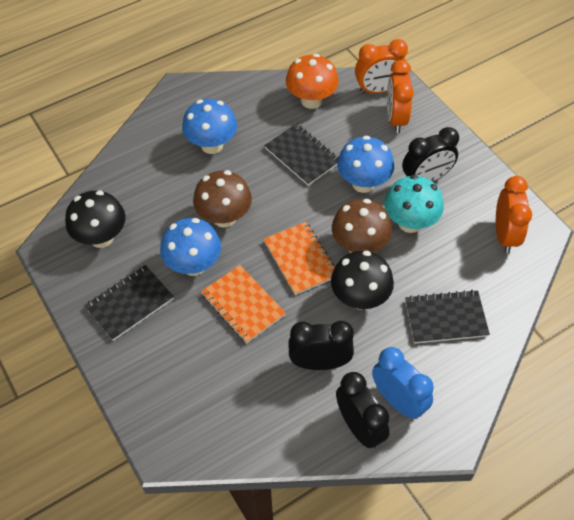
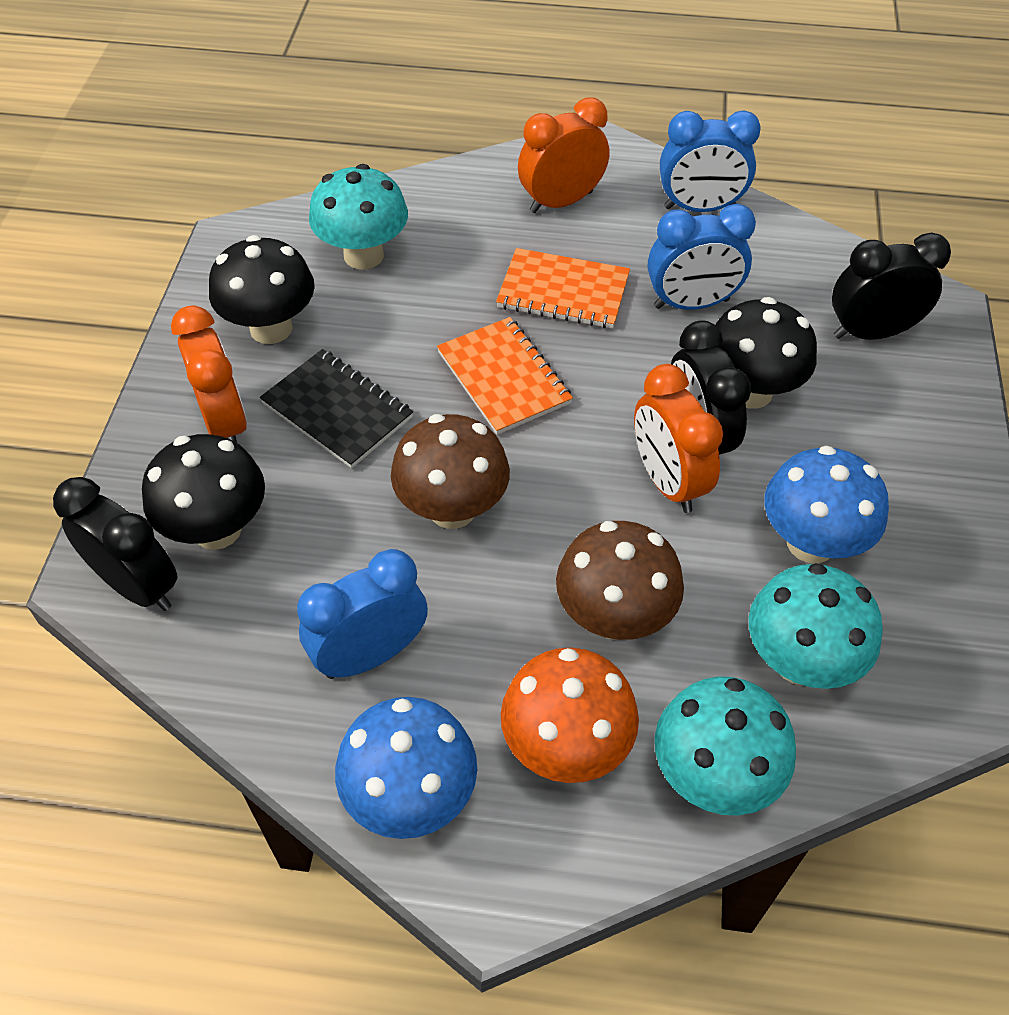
black mushroom: [65,191,126,248] [331,251,394,310] = 2 -> [142,434,265,550] [209,235,315,344] [715,297,817,409] = 3
black notebook: [84,265,174,341] [264,124,339,186] [405,290,490,343] = 3 -> [260,349,413,468] = 1
blue clock: [372,347,434,419] = 1 -> [297,549,428,679] [648,204,756,310] [660,110,761,212] = 3
blue mushroom: [160,218,221,276] [182,99,237,154] [337,135,394,193] = 3 -> [335,697,477,839] [764,446,889,563] = 2
turquoise mushroom: [384,175,444,233] = 1 -> [309,164,408,270] [655,676,796,816] [749,563,883,689] = 3

